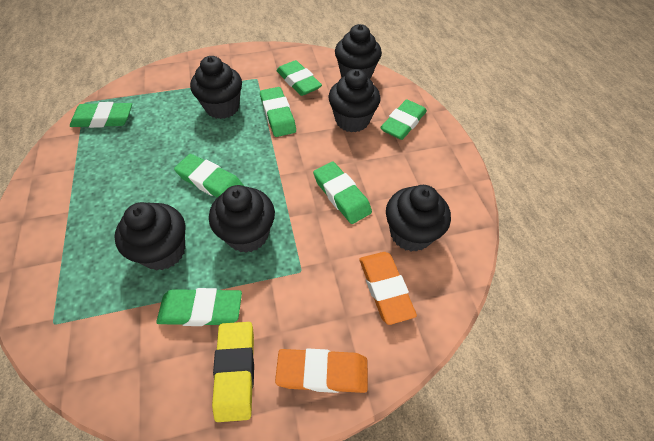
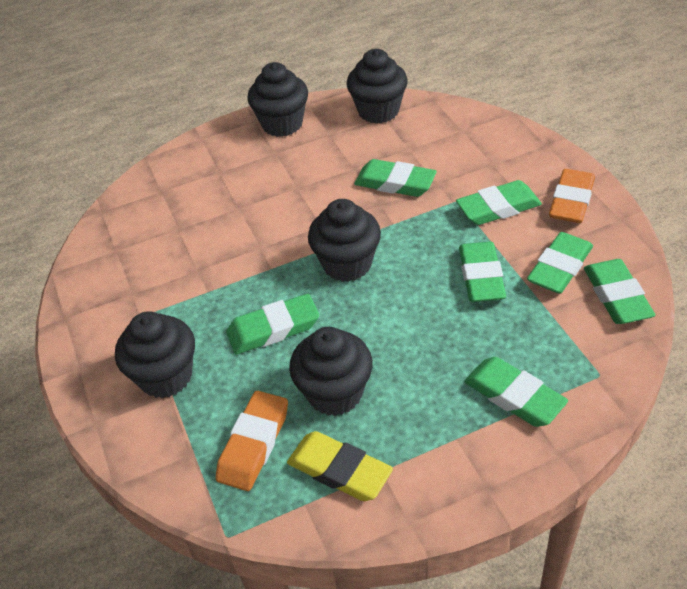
black cupcake: [114,202,185,270] [190,56,242,119] [209,185,275,253] [328,69,381,132] [335,24,382,79] [386,185,451,252] = 6 -> [115,311,195,398] [247,62,308,137] [289,327,373,416] [308,199,381,282] [346,49,408,123] = 5

